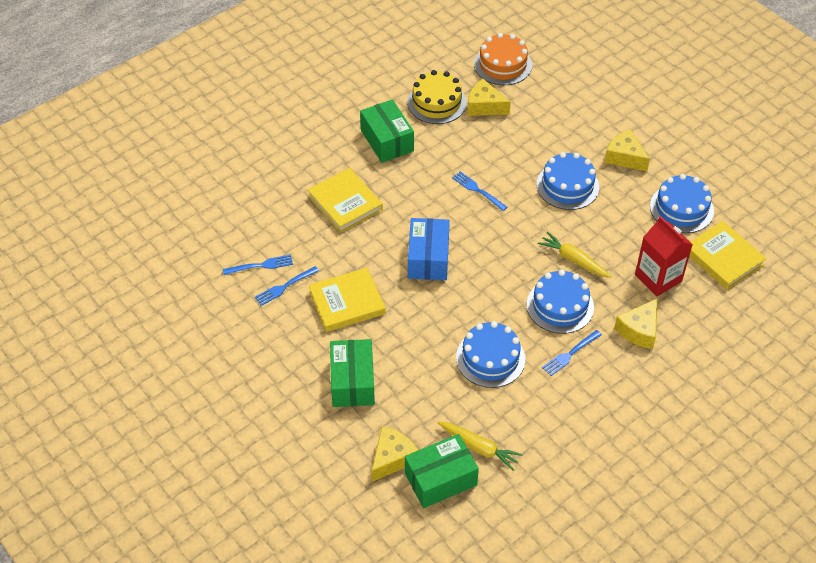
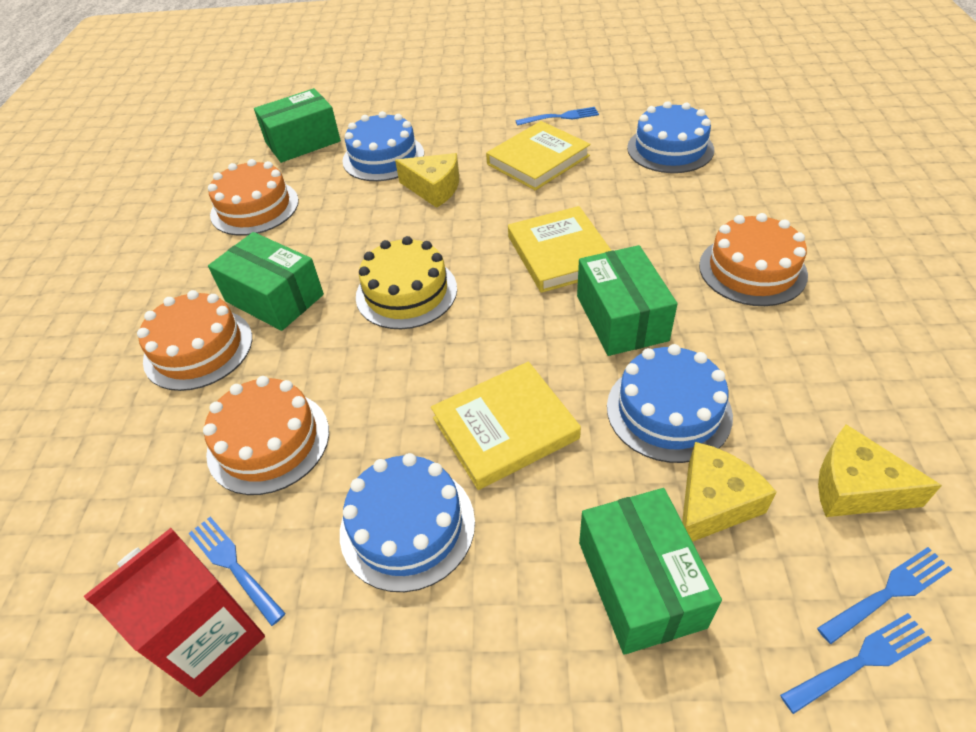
blue box: [408,218,450,280] = 1 -> none = 0
green box: [330,339,375,407] [360,99,414,163] [405,434,479,508] = 3 -> [208,232,324,331] [254,88,341,163] [577,245,677,356] [579,488,722,655] = 4
orange cake: [474,33,532,85] = 1 -> [137,290,252,391] [203,376,329,495] [208,159,299,236] [699,213,808,306] = 4
yellow carrot: [437,422,523,471] [538,232,612,278] = 2 -> none = 0
yellow cheese: [372,426,418,482] [468,79,511,116] [604,129,650,171] [614,299,657,349] = 4 -> [395,153,459,208] [682,442,777,542] [818,424,942,517] = 3

